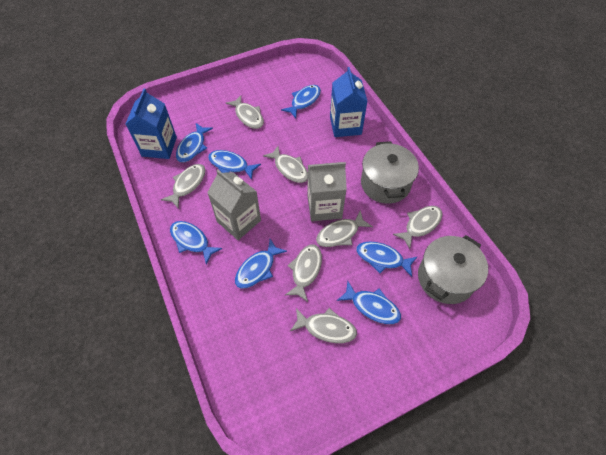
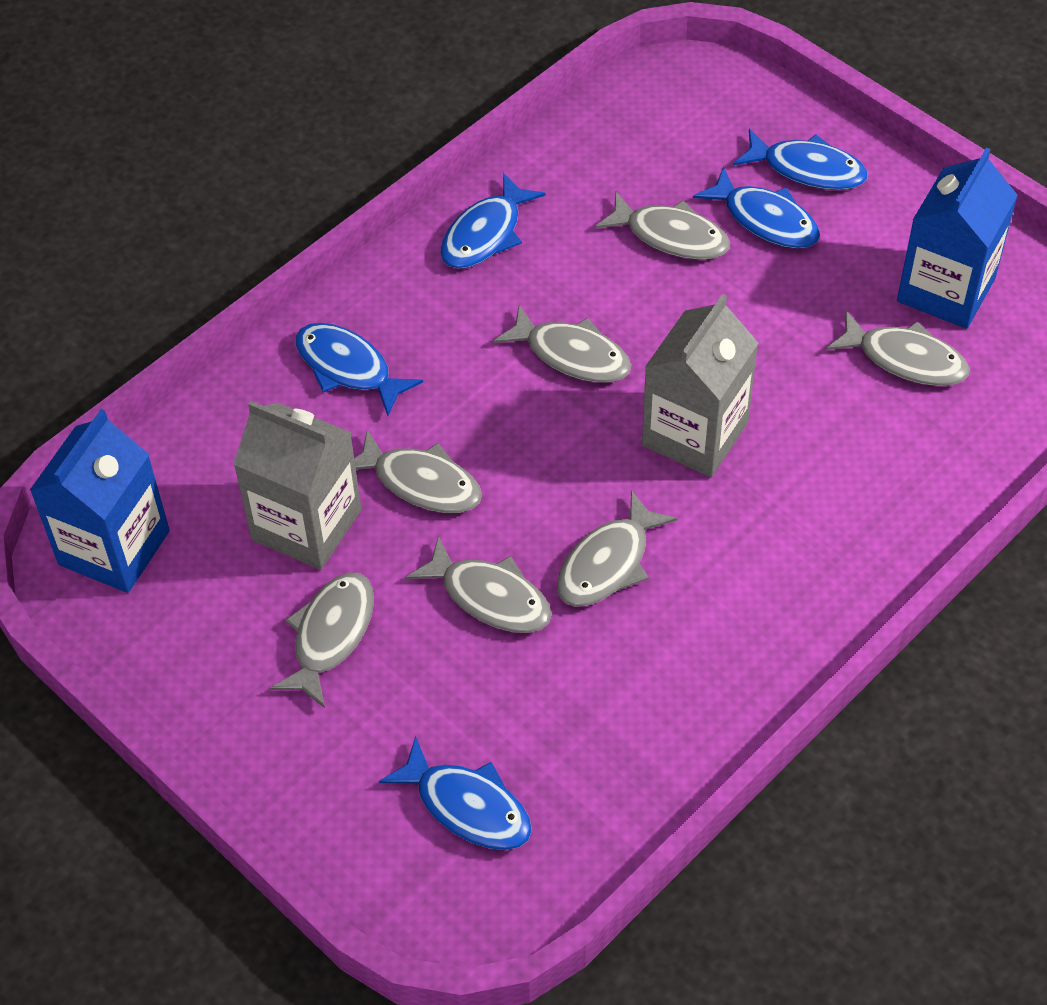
blue fish: [170,221,222,264] [176,123,213,162] [208,150,261,180] [235,239,287,289] [281,85,321,118] [337,281,401,324] [356,241,418,277] = 7 -> [295,323,423,416] [379,736,532,850] [440,173,546,269] [693,166,820,249] [734,129,868,190] = 5
grey pot: [361,141,419,204] [418,235,488,304] = 2 -> none = 0

